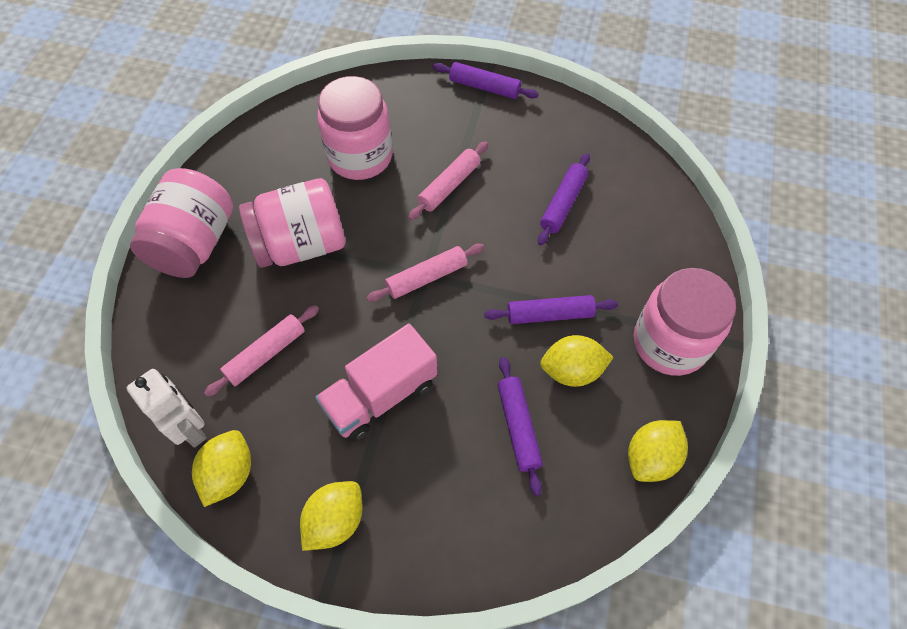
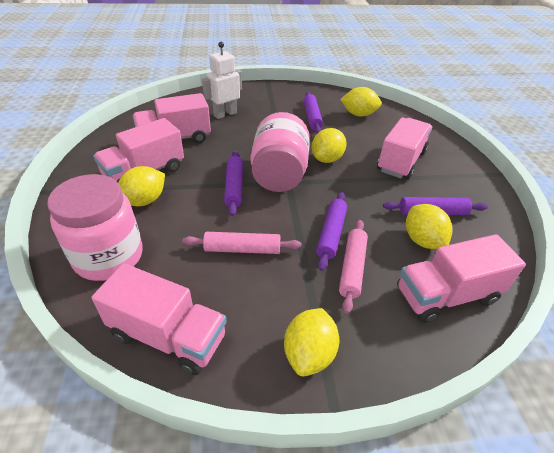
pink jar: [130,168,233,278] [239,178,345,268] [317,76,393,180] [634,268,736,376] = 4 -> [47,174,143,281] [251,112,310,192] = 2
pink rolling pin: [204,305,319,397] [366,244,484,302] [408,141,488,220] = 3 -> [183,232,302,254] [339,220,368,314] = 2
pink truck: [315,323,438,442] = 1 -> [91,263,227,375] [93,118,184,182] [133,93,211,143] [377,117,432,179] [397,234,526,323] = 5
yellow lemon: [192,430,251,507] [300,481,363,551] [540,335,614,387] [628,420,688,482] = 4 -> [118,166,165,206] [284,308,339,376] [312,128,347,163] [340,87,382,117] [406,204,453,249] = 5

